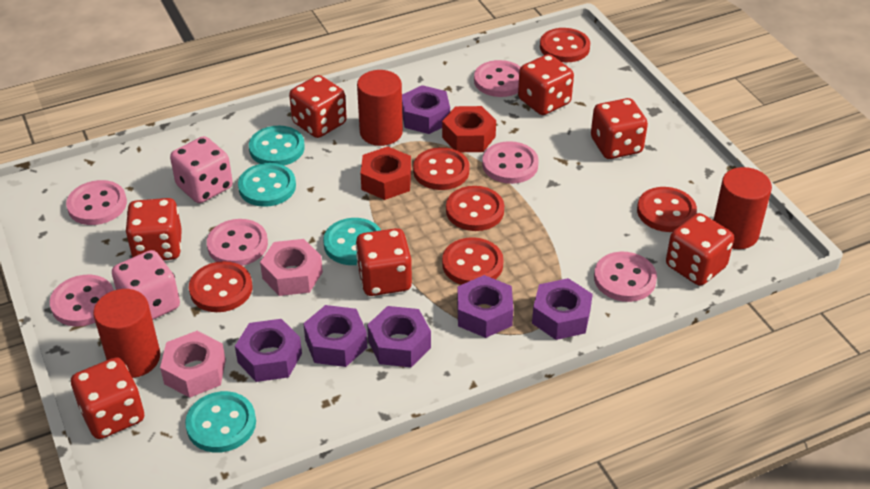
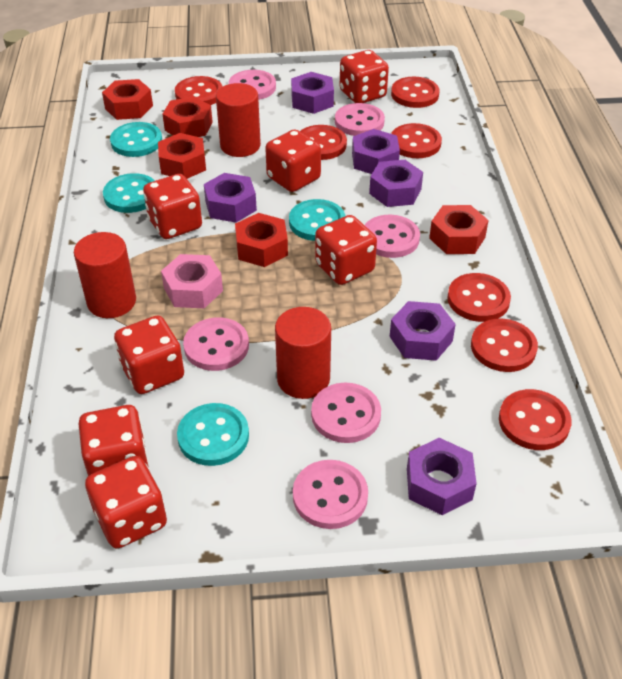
pink dice: [112,250,180,320] [170,136,233,203] = 2 -> none = 0
pink nut: [160,331,226,398] [260,239,323,296] = 2 -> [161,254,223,308] = 1
red button: [189,261,252,312] [413,147,470,190] [442,237,504,285] [446,186,504,231] [540,28,590,62] [637,187,697,232] = 6 -> [175,76,223,105] [300,125,347,160] [391,77,440,108] [391,123,442,158] [447,273,511,322] [471,319,538,372] [499,389,572,450] = 7
red nut: [361,146,411,200] [442,106,496,152] = 2 -> [102,79,153,120] [158,133,206,179] [163,97,213,137] [235,213,288,267] [429,205,489,254] = 5

